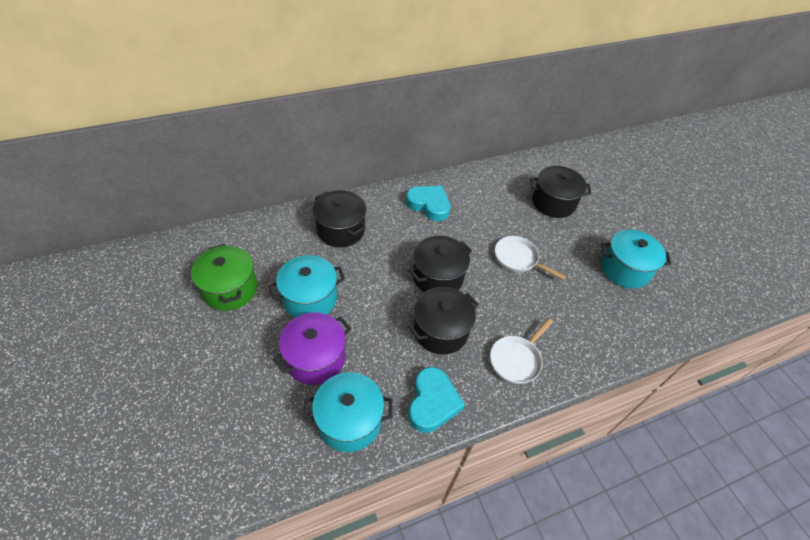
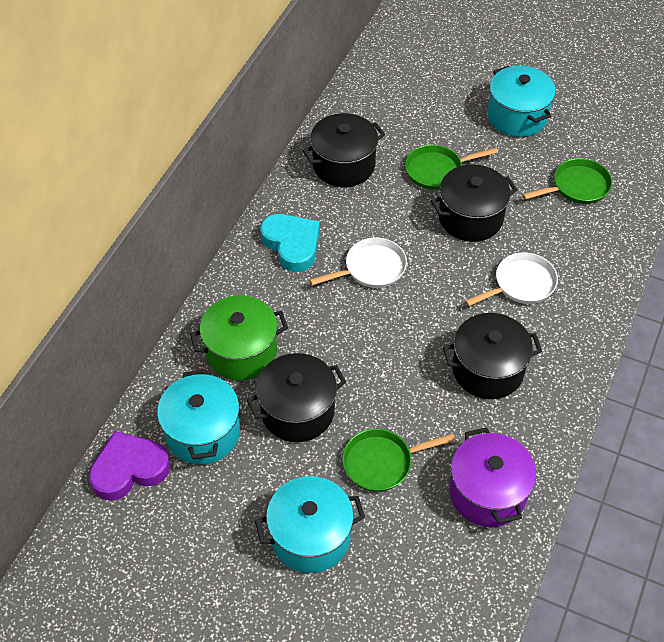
green pan: none = 0 -> [342,429,455,492] [405,145,498,190] [522,158,612,204] = 3
purple heart: none = 0 -> [89,431,170,501] = 1
turquoise heart: [406,186,450,221] [408,367,465,433] = 2 -> [260,214,320,272] = 1

